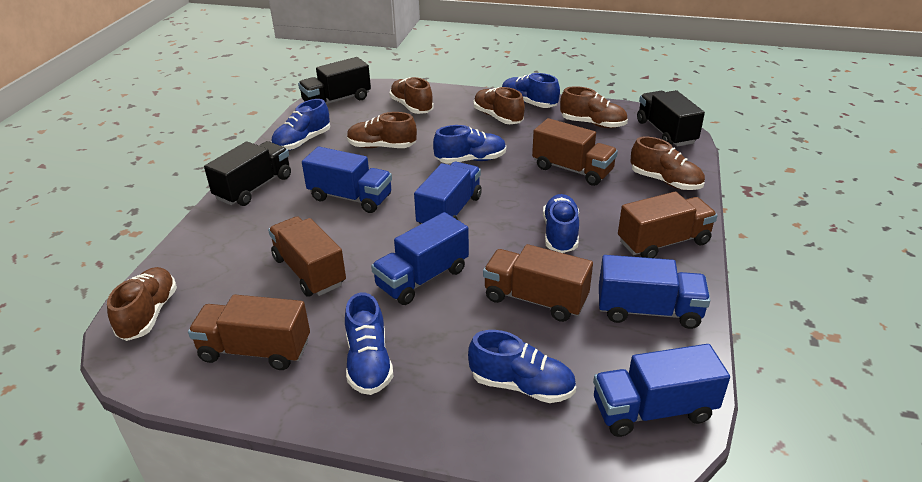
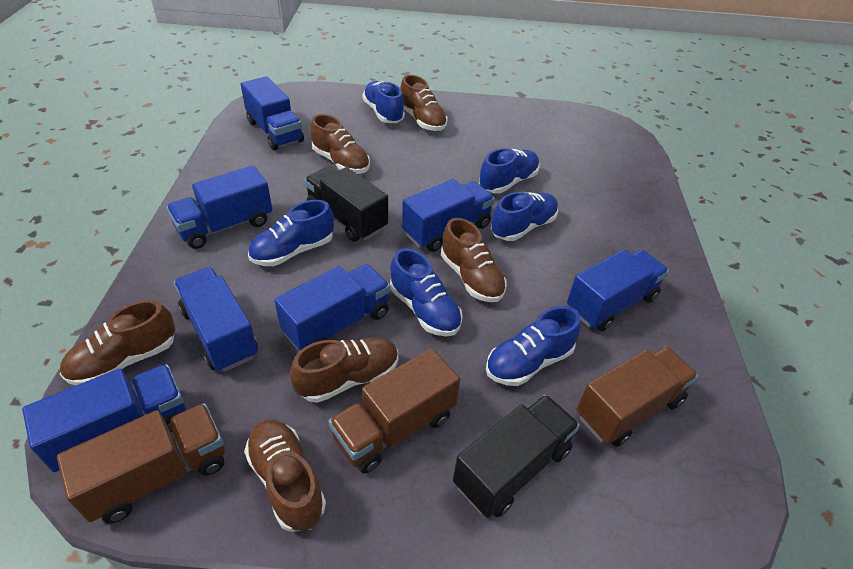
black truck: [204,141,291,206] [298,57,371,104] [637,90,705,147] = 3 -> [304,166,388,242] [453,395,580,518] = 2
blue truck: [302,147,392,213] [371,212,469,305] [414,162,482,224] [593,344,730,437] [599,255,711,329] = 5 -> [22,364,186,472] [166,165,272,249] [174,267,258,372] [241,76,304,150] [274,264,390,351] [402,179,495,252] [567,249,669,331] = 7
brown truck: [188,294,310,370] [268,216,346,297] [483,244,593,322] [532,118,618,186] [618,192,718,258] = 5 -> [57,403,225,523] [328,348,460,474] [577,347,698,447] = 3

